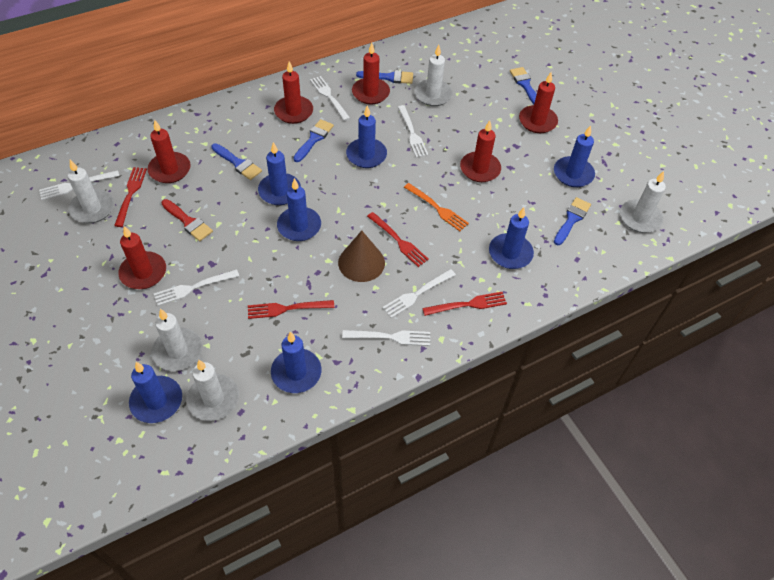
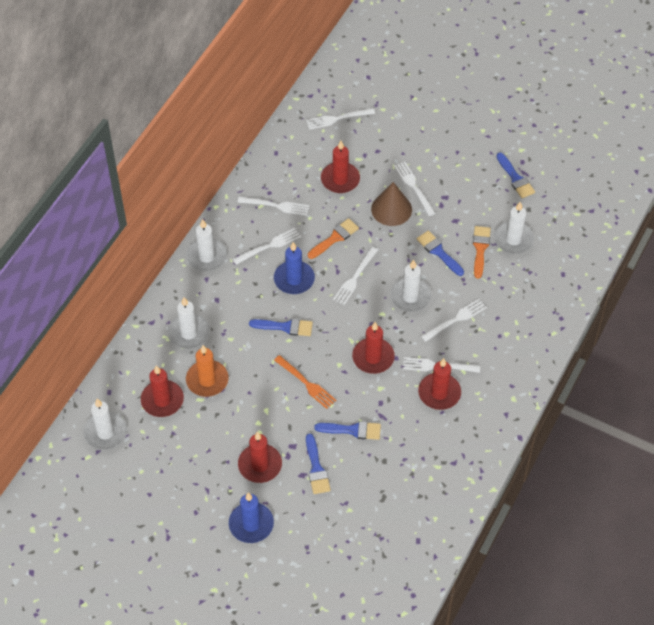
blue candle: [129,362,182,423] [258,142,301,205] [271,332,322,393] [277,178,321,241] [346,106,387,168] [489,207,534,269] [554,125,595,187] = 7 -> [229,492,274,543] [274,242,315,294] = 2
orange brush: none = 0 -> [308,218,359,259] [473,226,491,278] = 2
orange candle: none = 0 -> [186,345,228,397] = 1
red brush: [161,199,213,241] = 1 -> none = 0
red candle: [118,226,166,289] [148,120,191,183] [274,61,313,124] [352,43,390,104] [460,120,501,182] [519,72,558,133] = 6 -> [141,365,184,417] [238,432,282,483] [321,141,360,193] [352,322,395,374] [418,358,461,410] = 5
red fork: [114,167,147,227] [248,300,334,319] [367,212,429,267] [422,292,507,316] = 4 -> none = 0
white fork: [39,170,119,200] [154,269,239,306] [310,76,350,121] [342,330,430,346] [382,269,456,318] [398,105,428,158] = 6 -> [233,228,301,265] [238,196,310,216] [306,108,375,130] [333,247,378,305] [394,162,435,216] [403,357,480,373] [421,299,487,342] = 7

